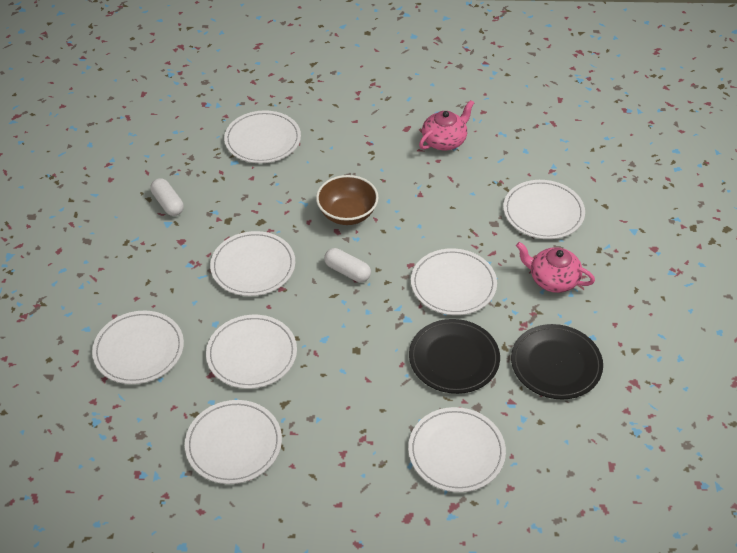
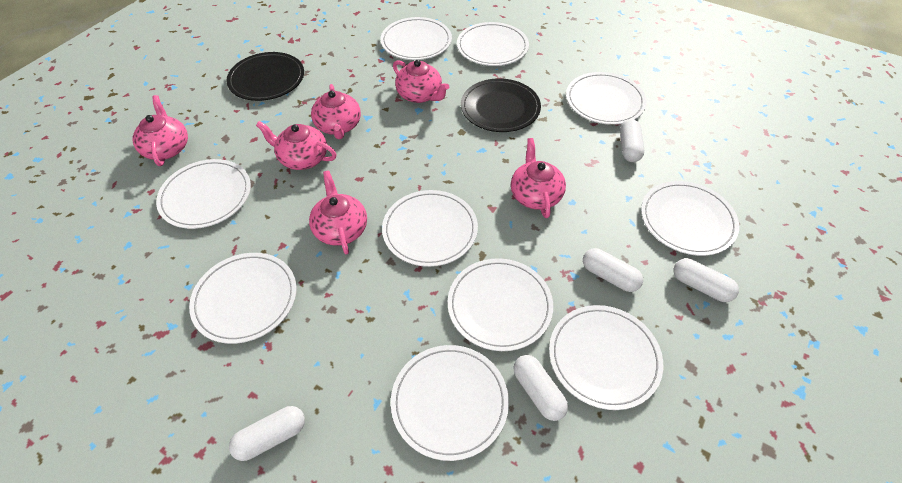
brown bowl: [316,175,379,225] = 1 -> none = 0
pink teapot: [419,100,474,151] [516,242,595,293] = 2 -> [132,95,188,166] [256,121,337,170] [309,171,367,254] [311,84,361,139] [393,60,449,103] [511,138,566,218] = 6
white capsule: [151,178,184,216] [324,248,371,282] = 2 -> [229,406,305,461] [513,355,568,421] [583,248,643,292] [620,119,644,162] [673,258,739,302] = 5
white plate: [92,311,184,384] [185,400,282,484] [206,315,297,389] [210,231,295,296] [224,110,301,163] [408,407,506,492] [411,248,497,315] [503,180,585,239] = 8 -> [156,159,251,229] [189,253,297,344] [380,17,452,60] [382,190,478,267] [391,345,509,461] [448,258,553,351] [457,22,529,66] [549,305,663,410] [566,72,647,125] [641,181,739,256] = 10

